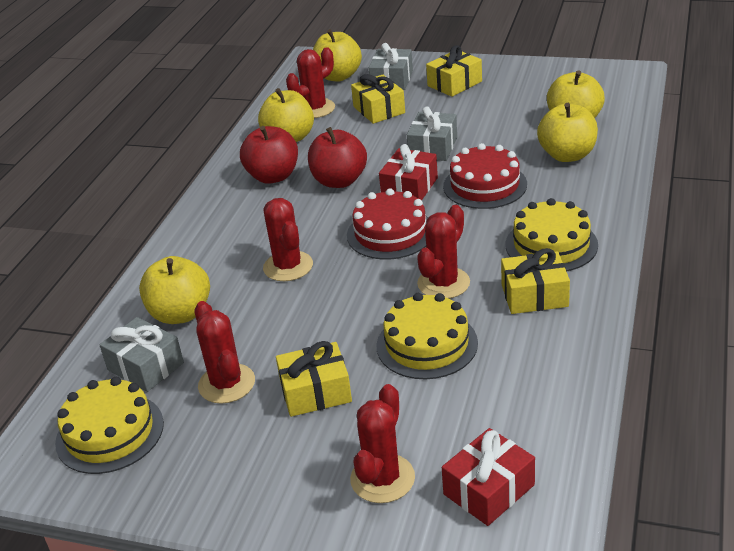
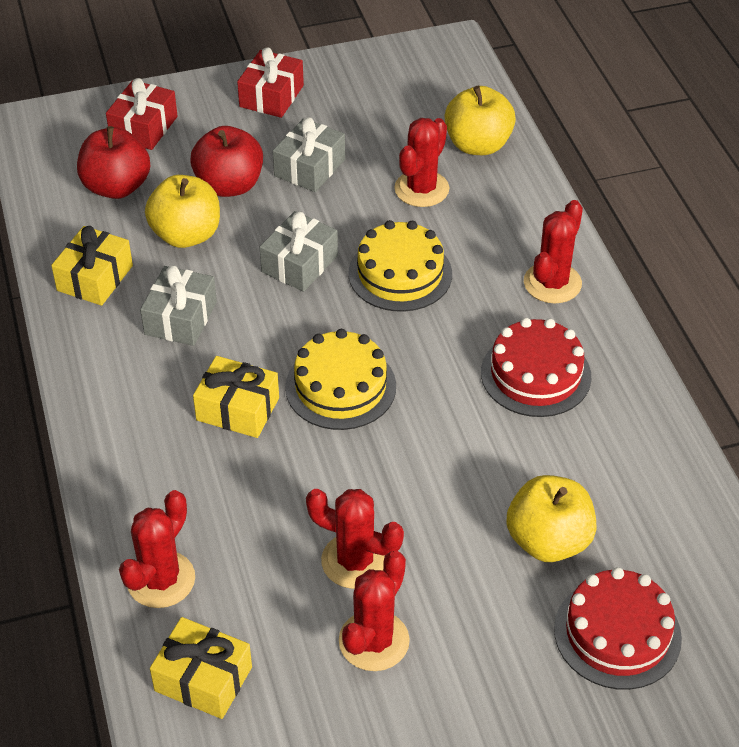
yellow apple: [139,256,210,324] [258,88,314,142] [313,29,362,82] [537,103,598,162] [547,70,605,118] = 5 -> [145,175,220,248] [445,86,516,155] [507,475,597,562] = 3
yellow cake: [55,377,164,474] [377,293,478,380] [506,198,598,272] = 3 -> [285,329,396,430] [348,220,452,312] = 2
yellow gift: [276,341,352,417] [351,74,405,124] [426,45,482,97] [501,248,570,314] = 4 -> [51,226,133,306] [150,617,252,719] [193,356,279,438] = 3

